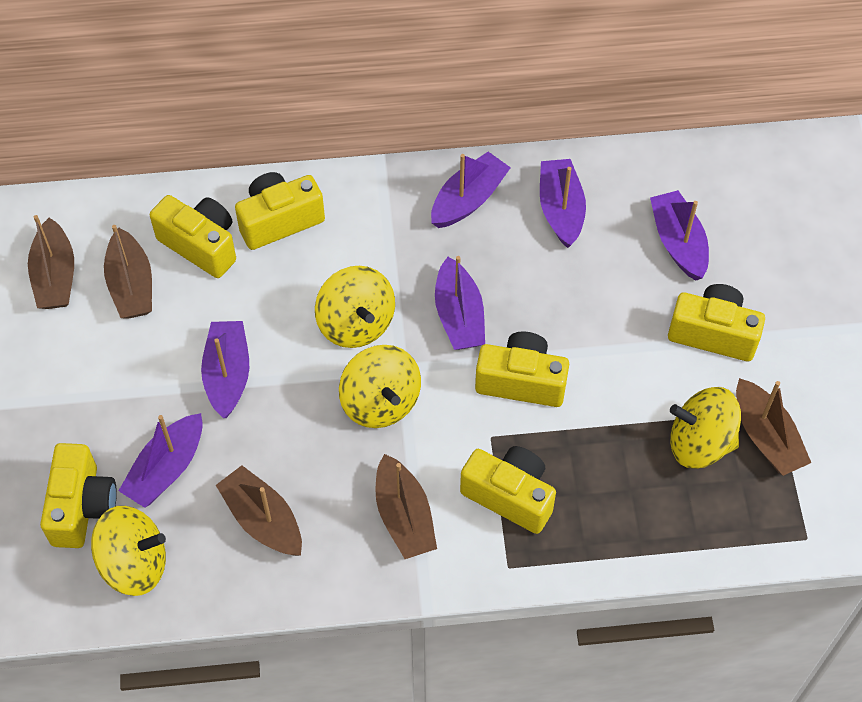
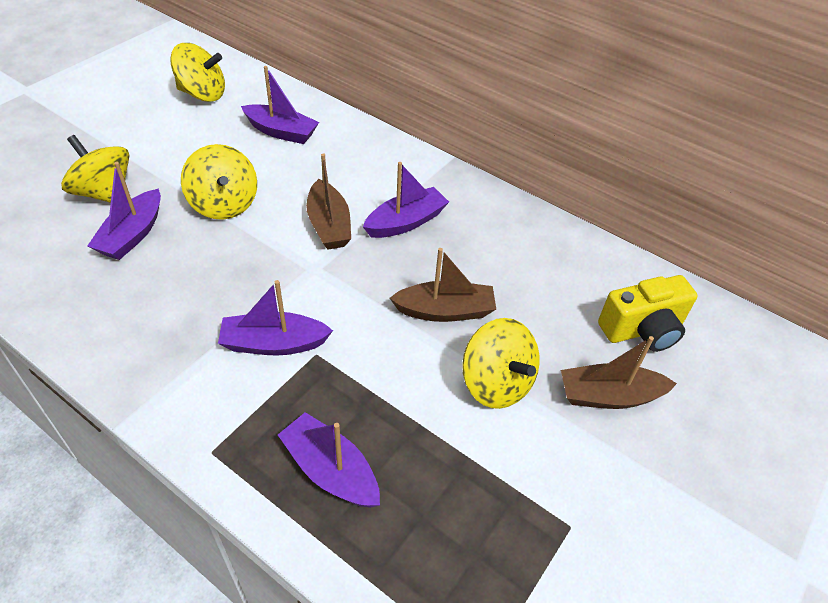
brown boat: [28,215,74,309] [104,225,152,319] [216,465,302,556] [375,454,437,559] [736,378,811,476] = 5 -> [306,153,351,249] [390,248,496,322] [561,336,677,409] = 3
purple boat: [119,413,203,508] [201,321,249,418] [431,152,511,228] [435,256,485,350] [540,159,586,248] [650,190,709,281] = 6 -> [87,162,161,260] [218,280,333,355] [241,66,319,144] [278,412,380,508] [363,162,449,238] = 5
yellow camera: [40,443,117,548] [150,195,236,278] [235,172,325,250] [460,446,556,534] [475,332,569,407] [668,284,765,361] = 6 -> [598,275,698,352] = 1

